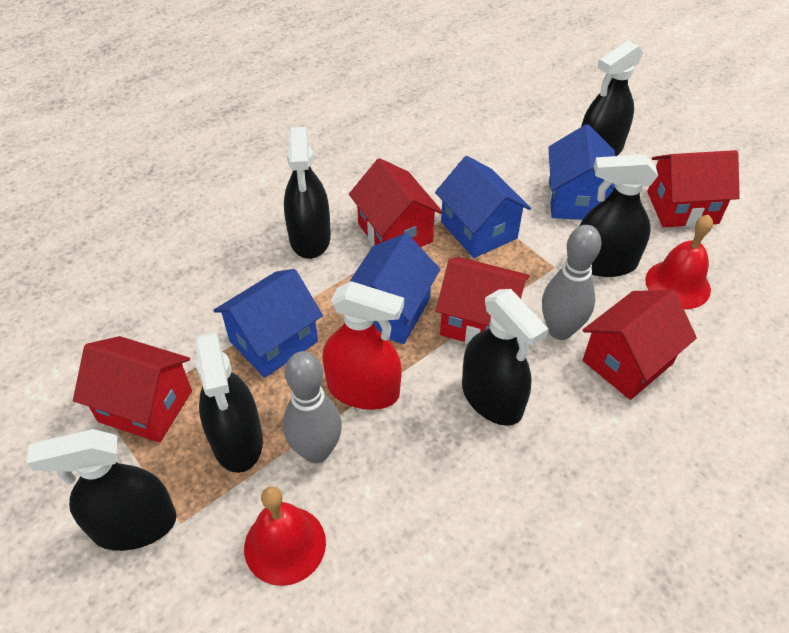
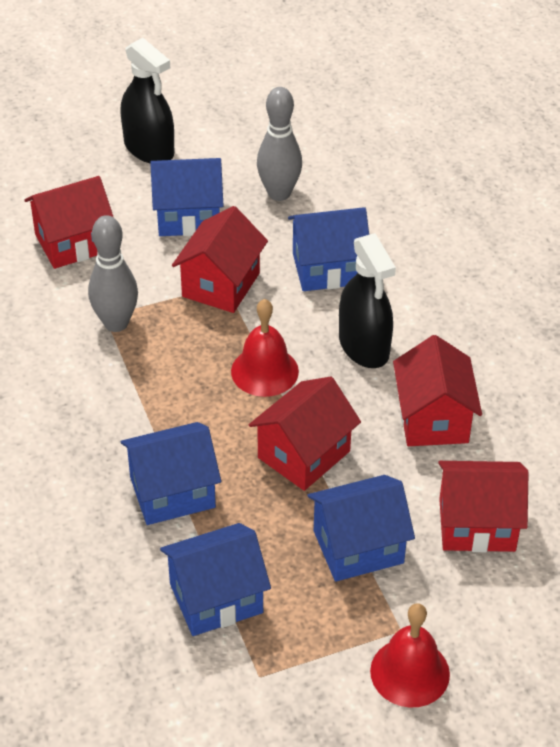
black spray bottle: [27,429,177,551] [195,332,263,473] [284,127,331,259] [462,289,548,426] [580,154,658,277] [581,41,643,156] = 6 -> [120,38,174,163] [339,233,396,368] = 2
blue house: [213,269,323,378] [349,233,440,344] [435,156,531,258] [548,124,615,220] = 4 -> [121,422,221,525] [150,158,224,236] [160,523,271,636] [288,207,369,291] [307,475,415,582] = 5
red spray bottle: [322,281,404,410] = 1 -> none = 0

